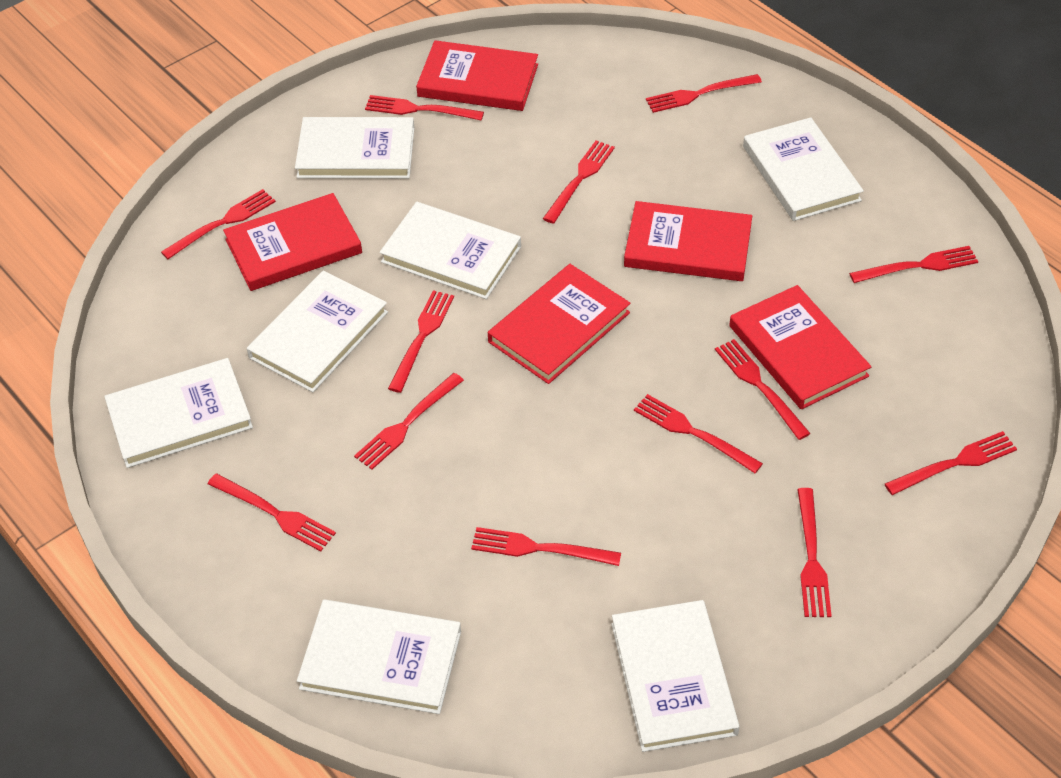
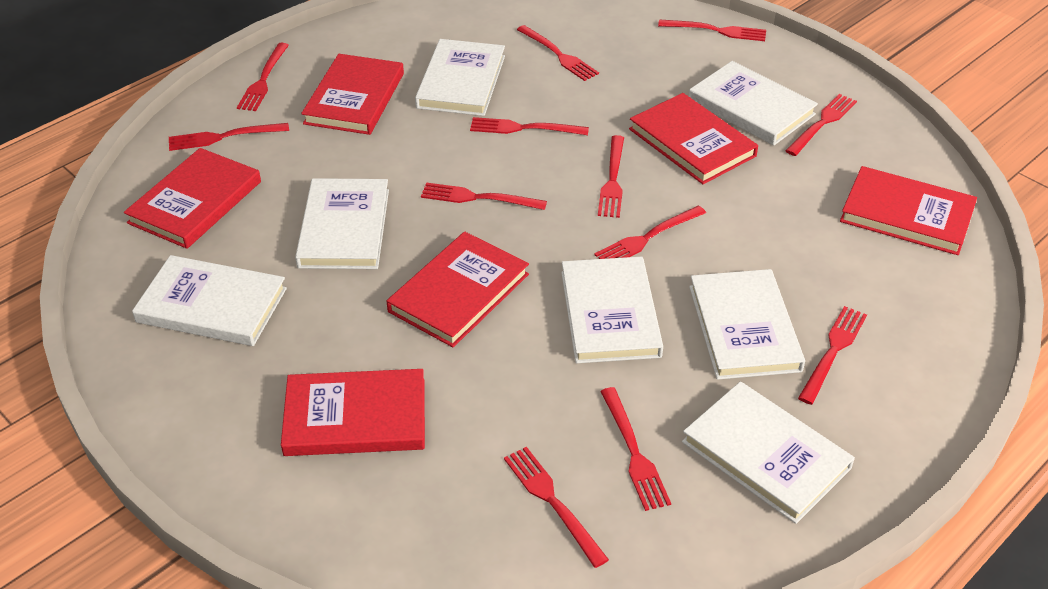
red book: [223,193,362,291] [416,40,538,111] [488,264,630,384] [624,201,752,281] [729,285,871,409] = 5 -> [124,148,261,249] [281,369,425,456] [301,54,404,135] [386,232,529,347] [629,93,758,184] [840,166,977,255] = 6
red fork: [161,189,276,259] [208,473,336,551] [354,373,464,470] [365,95,484,121] [388,290,454,393] [471,527,621,566] [543,140,615,224] [634,394,763,473] [646,74,762,113] [715,339,811,440] [797,488,832,617] [849,246,978,283] [885,431,1017,495] = 13 -> [169,123,289,151] [237,43,289,111] [421,182,547,210] [470,117,589,135] [504,447,609,568] [517,25,599,81] [594,205,706,259] [598,135,624,218] [600,387,671,511] [658,19,766,41] [785,94,857,156] [798,306,867,405] = 12

